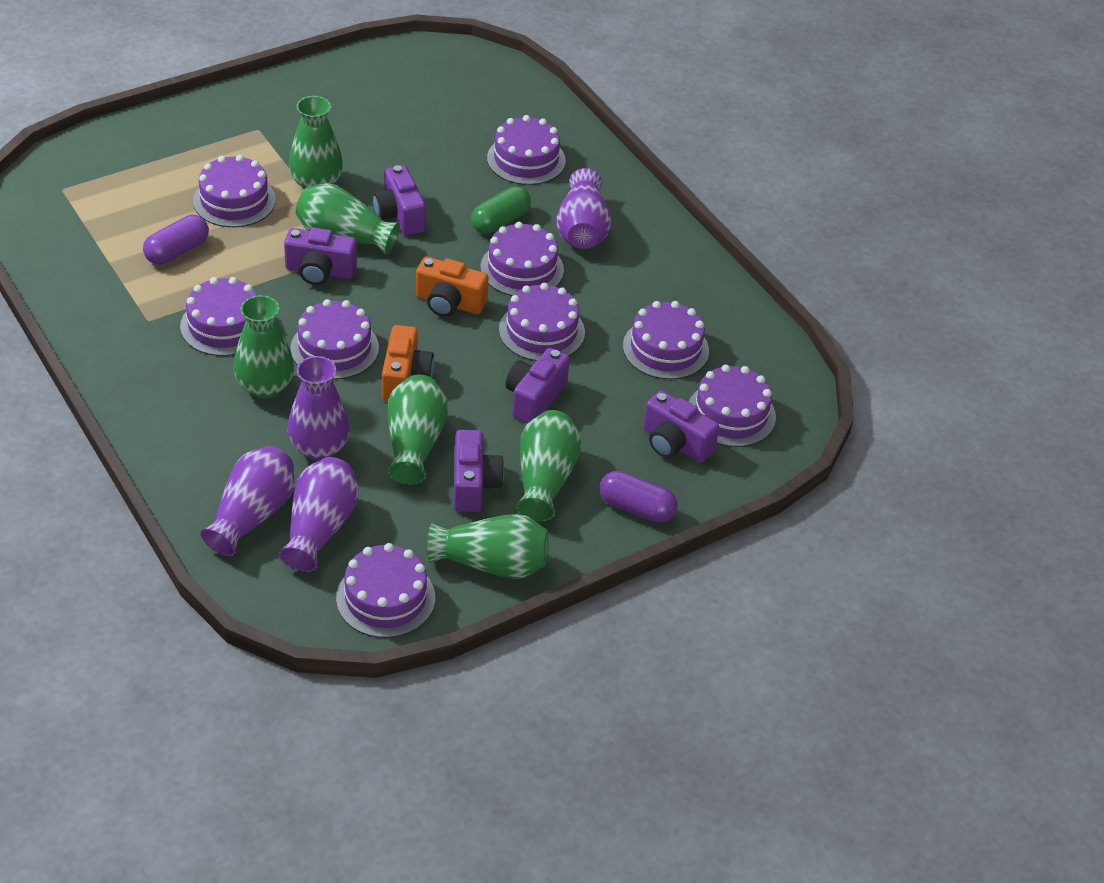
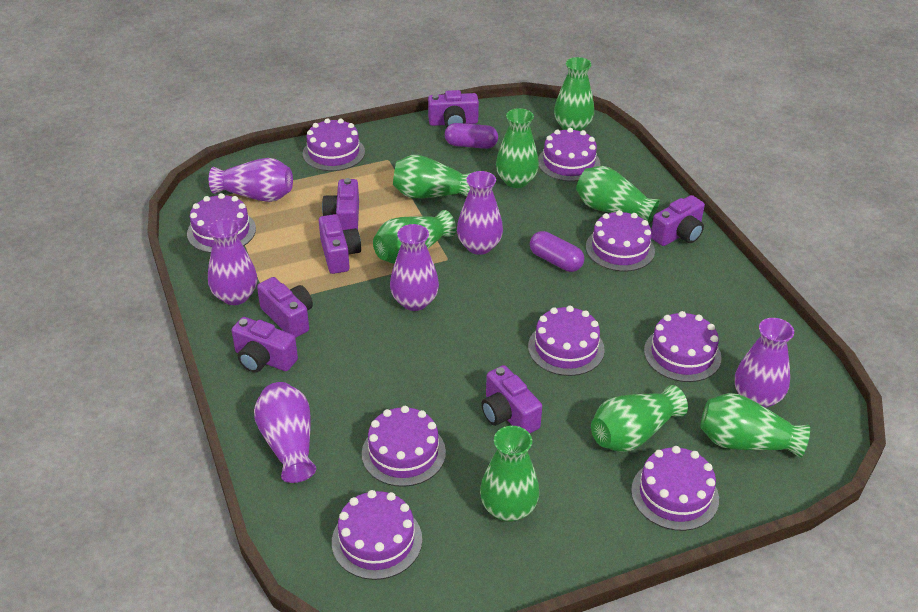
green capsule: [471,186,531,234] = 1 -> none = 0
green vase: [233,295,294,399] [289,96,343,189] [296,183,400,254] [387,375,448,484] [427,514,549,579] [517,410,581,521] = 6 -> [373,210,456,264] [393,155,473,198] [480,426,539,522] [496,108,539,188] [554,57,594,131] [576,166,660,224] [591,385,688,452] [700,393,810,458] = 8
orange camera: [382,325,434,401] [416,257,489,317] = 2 -> none = 0
purple camera: [284,228,357,285] [372,165,426,235] [454,430,504,512] [506,348,570,423] [643,390,719,463] = 5 -> [231,317,298,373] [257,277,313,338] [319,214,361,274] [322,178,359,230] [428,90,479,127] [481,365,542,433] [651,195,705,246] = 7
purple vase: [200,446,295,556] [279,457,359,572] [288,356,350,461] [556,168,611,249] = 4 -> [208,219,257,305] [209,158,293,202] [254,382,316,483] [390,224,439,311] [457,171,503,255] [735,318,794,408] = 6

